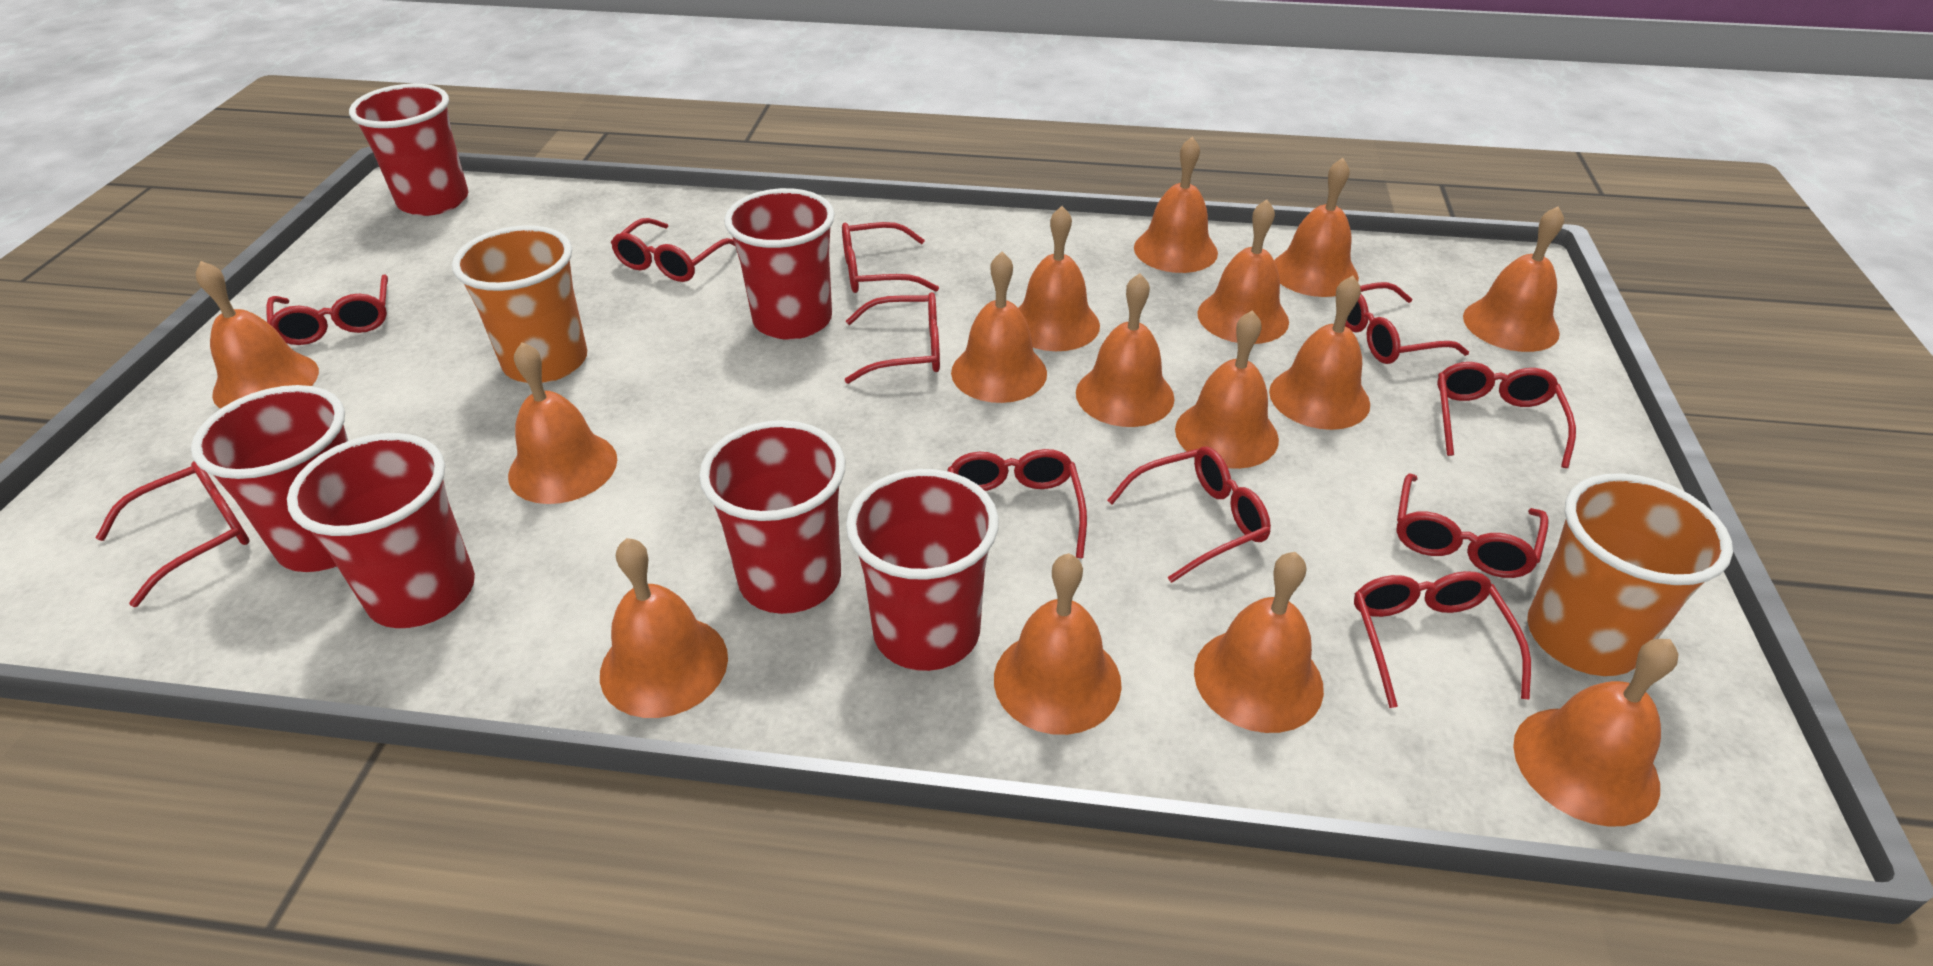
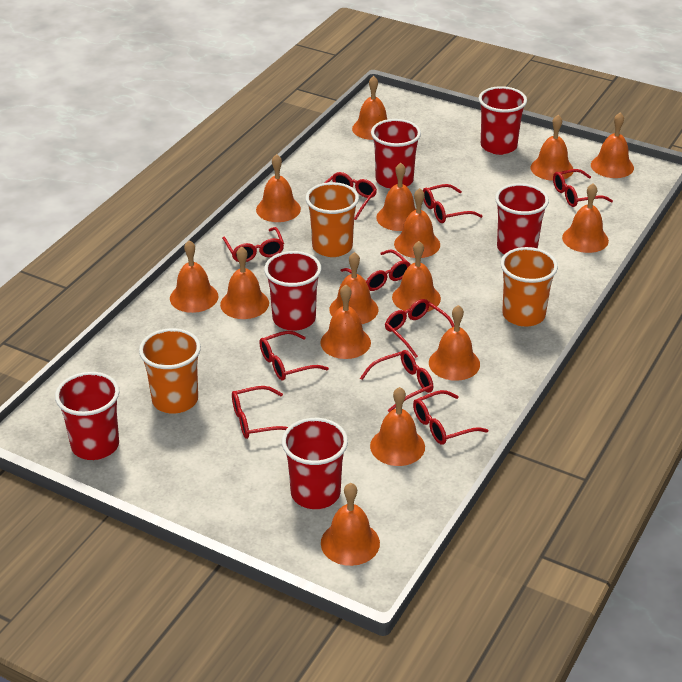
orange cup: [452,225,587,383] [1527,473,1733,676] = 2 -> [139,328,201,414] [305,182,359,257] [501,247,558,327] = 3
red glasses: [96,461,250,607] [266,274,388,345] [611,218,735,282] [842,222,939,293] [845,292,940,384] [948,449,1087,558] [1107,447,1271,583] [1345,282,1469,364] [1354,571,1531,708] [1396,473,1549,578] [1437,362,1576,468] = 11 -> [222,227,284,262] [232,386,288,439] [259,331,329,380] [324,172,377,220] [341,250,410,291] [360,350,433,412] [385,299,454,358] [413,390,488,445] [423,184,482,223] [553,169,613,207] = 10

